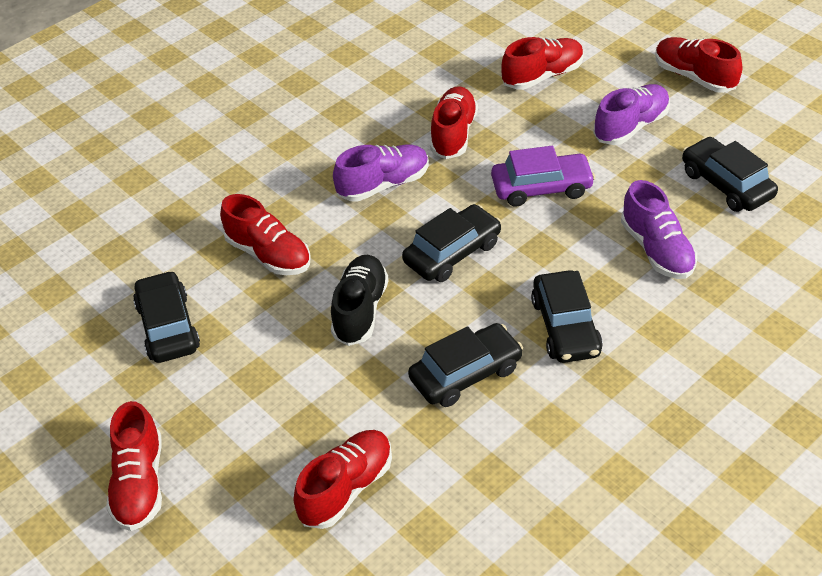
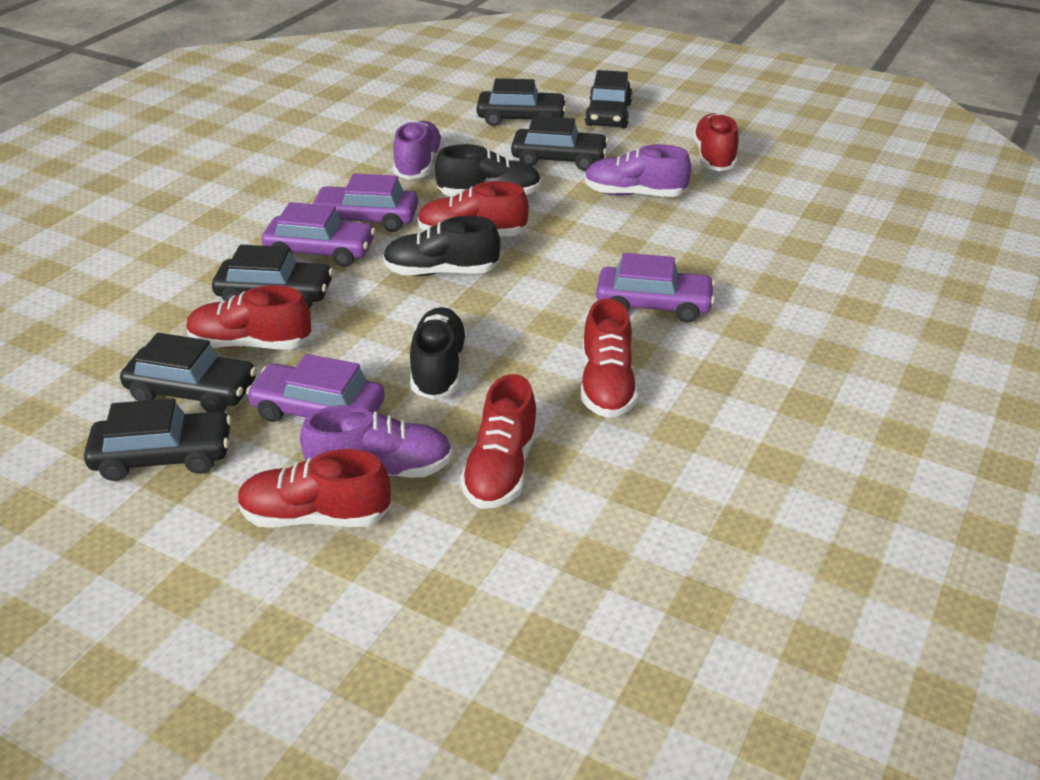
black car: [133,271,200,363] [402,204,501,282] [408,323,523,407] [531,270,603,363] [682,137,778,212] = 5 -> [84,398,232,481] [120,333,257,412] [212,245,333,308] [477,78,567,126] [511,116,608,171] [585,70,633,128] = 6
black shoe: [331,255,389,346] = 1 -> [383,216,500,276] [410,307,468,400] [435,144,541,196] = 3
purple car: [491,146,595,206] = 1 -> [246,354,385,422] [262,202,375,267] [310,174,418,232] [596,253,715,323] = 4

